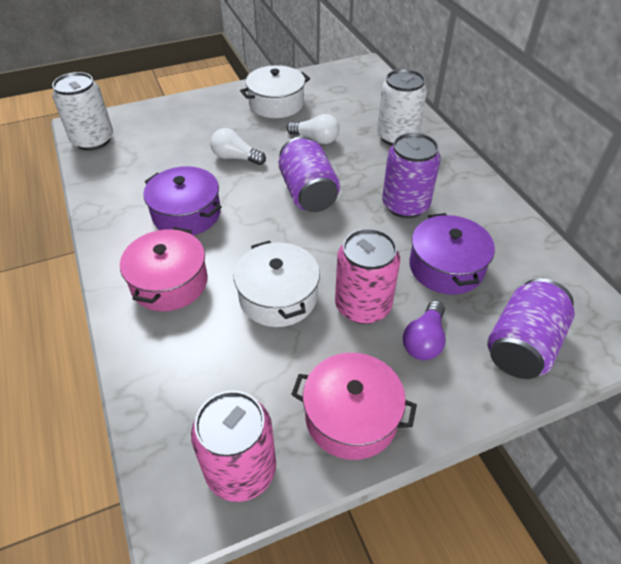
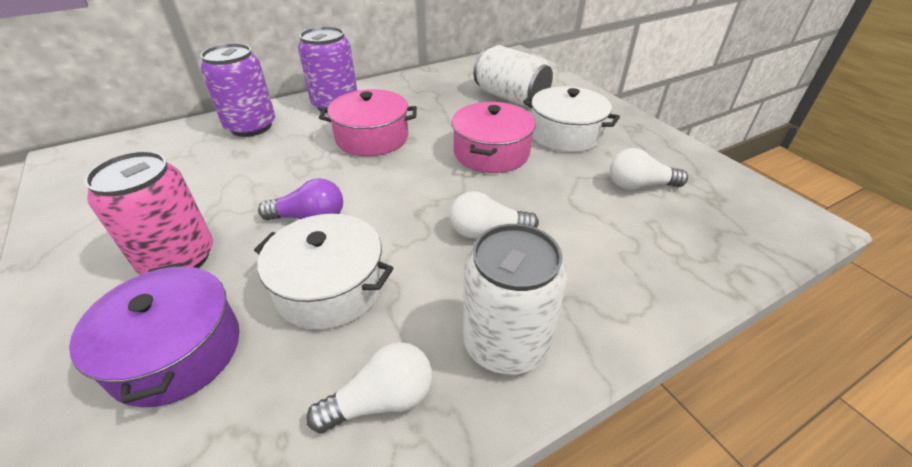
pink can: [191,391,276,502] [335,228,400,324] = 2 -> [84,151,213,275] = 1
purple can: [279,137,340,212] [382,132,441,218] [487,278,575,379] = 3 -> [200,43,275,137] [298,26,357,113] = 2
purple pot: [143,166,222,235] [409,213,495,295] = 2 -> [69,263,240,407] = 1
white light bulb: [210,128,266,165] [287,114,339,144] = 2 -> [306,342,432,434] [450,191,539,238] [610,148,688,190] = 3

